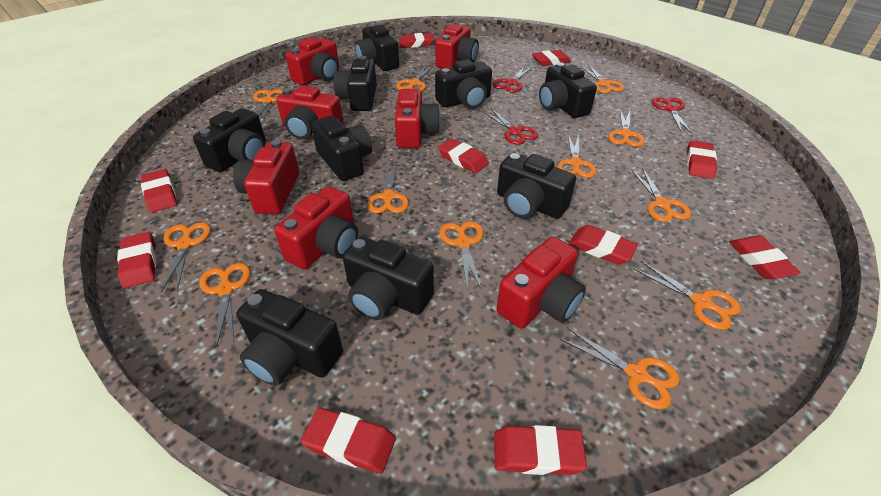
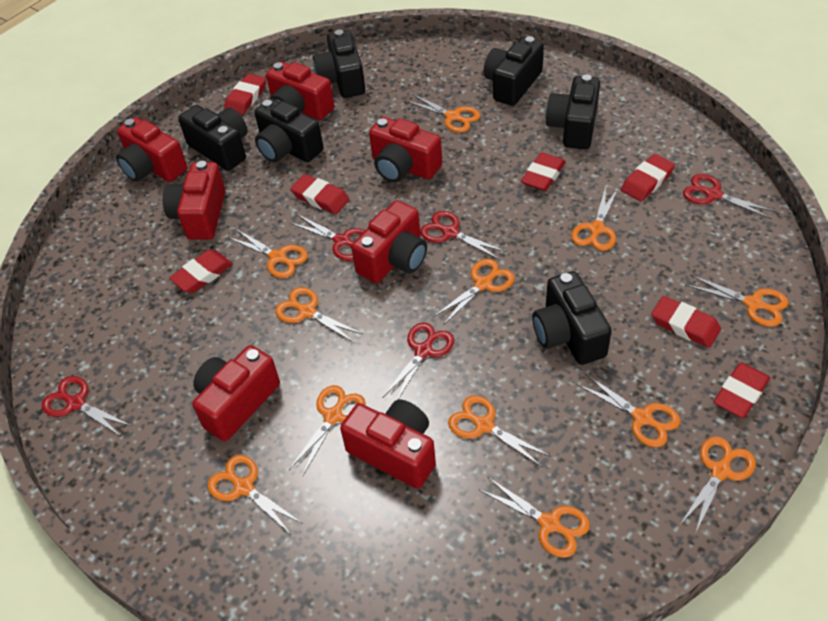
black camera: [193,108,266,172] [236,289,343,386] [311,116,372,181] [334,56,377,111] [343,236,434,320] [355,24,399,71] [435,59,492,109] [497,152,576,219] [539,62,597,118] = 9 -> [178,105,248,171] [254,98,324,162] [313,29,365,98] [484,36,544,106] [532,271,612,365] [546,74,600,149] = 6
red eraser: [117,232,156,288] [141,169,177,213] [301,408,396,474] [399,33,435,48] [438,138,489,173] [494,425,587,475] [532,50,571,66] [569,225,638,264] [687,140,717,179] [729,236,801,279] = 10 -> [169,250,233,293] [224,74,266,115] [290,174,350,214] [521,152,566,191] [621,154,675,201] [651,296,721,348] [713,363,770,418] = 7
red scissors: [483,108,538,145] [493,66,533,93] [652,97,691,133] = 3 -> [42,376,131,436] [290,214,365,261] [382,322,454,400] [420,211,507,260] [683,174,776,219] = 5

